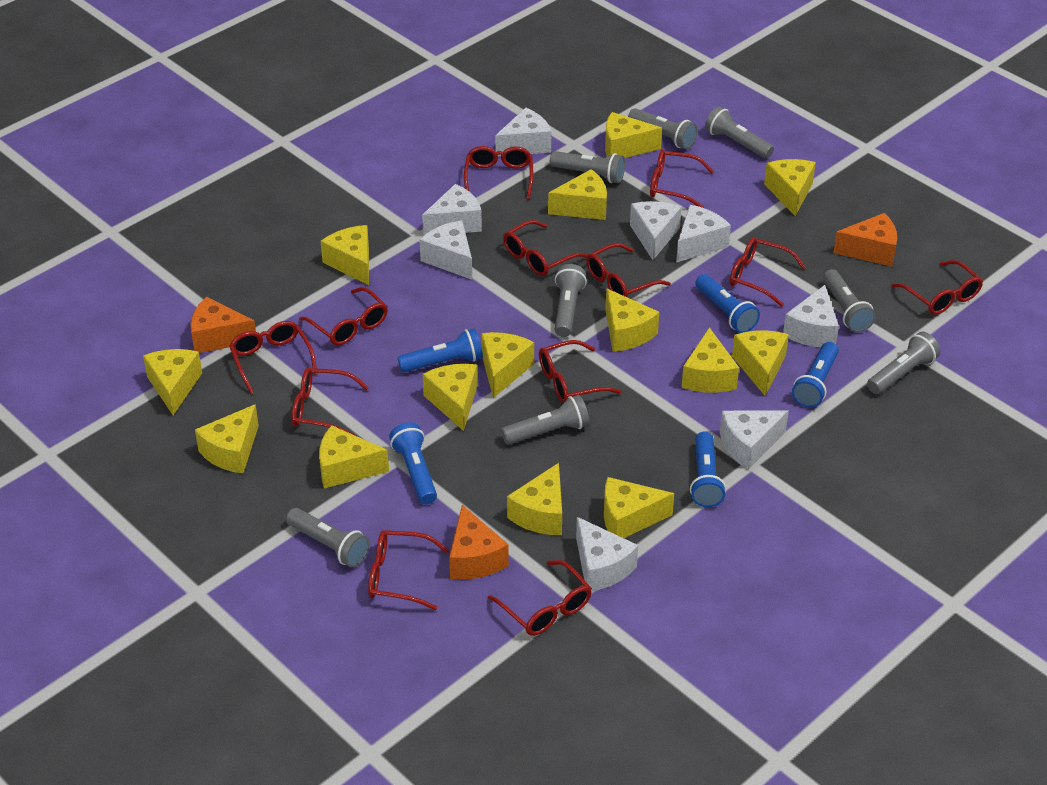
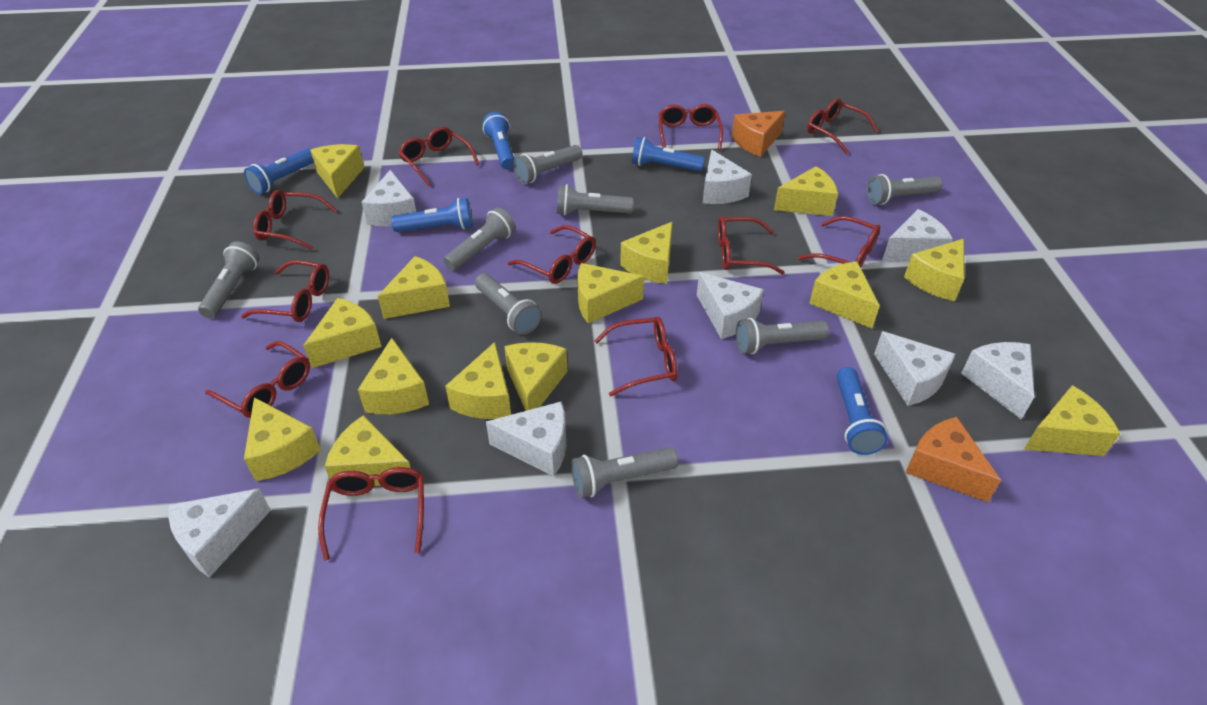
orange cheese: [190,297,256,353] [449,505,509,580] [833,213,897,267] = 3 -> [732,111,785,157] [905,417,1001,502] = 2
red glasses: [229,321,318,394] [292,367,369,435] [299,287,388,346] [368,530,449,610] [464,146,533,199] [488,560,592,636] [503,220,587,276] [539,340,622,403] [586,243,671,297] [650,149,714,208] [730,237,806,307] [891,260,983,315] = 12 -> [205,341,310,418] [241,260,329,322] [253,190,337,250] [318,467,424,561] [399,127,479,186] [508,225,596,284] [594,317,678,397] [659,104,723,150] [718,216,785,275] [798,216,880,268] [807,98,878,154] = 11

